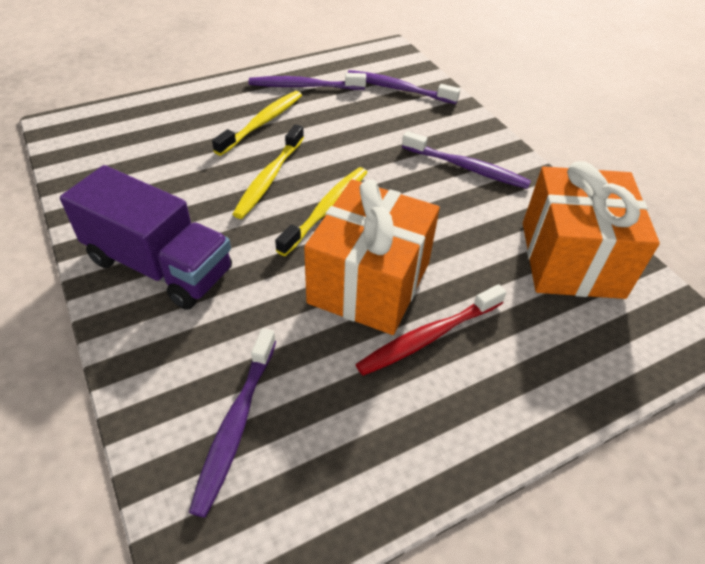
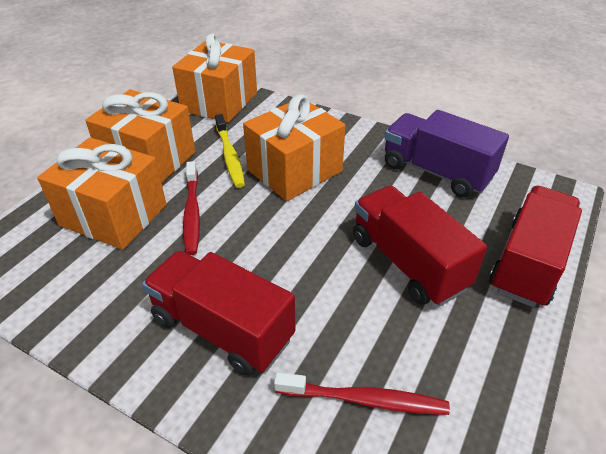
orange gift: [304,179,440,335] [523,161,660,299] = 2 -> [37,137,167,250] [85,89,195,183] [172,33,257,123] [243,94,346,201] = 4
purple toothbrush: [189,328,276,517] [249,73,366,90] [347,70,460,104] [402,131,531,189] = 4 -> none = 0
red toothbrush: [355,284,506,376] = 1 -> [183,161,200,255] [274,372,450,415] = 2
red truck: none = 0 -> [142,251,295,376] [353,185,487,306] [489,186,582,307] = 3
yellow toothbrush: [212,91,302,156] [232,124,304,219] [275,167,368,256] = 3 -> [215,114,245,188] = 1

